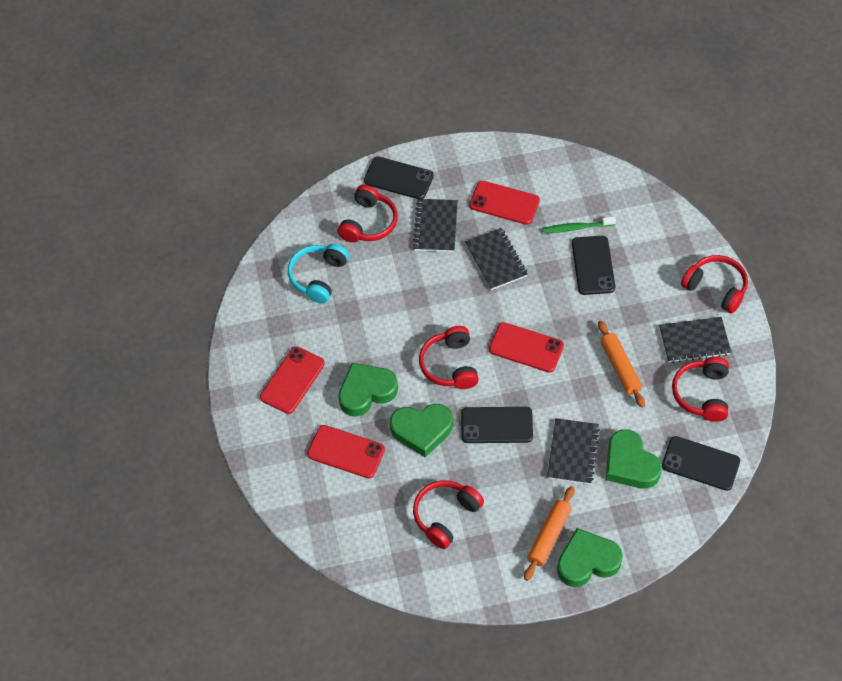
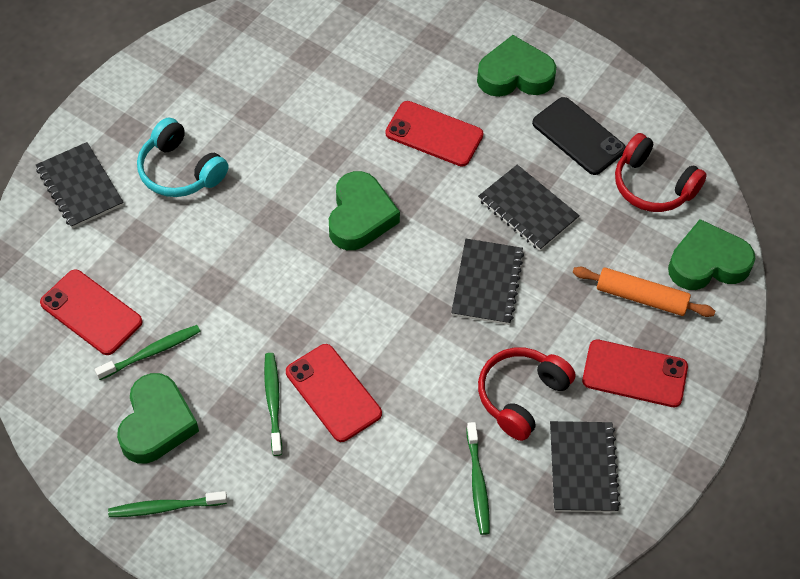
black phone: [364,156,434,199] [461,407,533,443] [572,236,615,295] [662,436,740,491] = 4 -> [532,97,626,175] = 1
green toothbrush: [542,217,616,233] = 1 -> [95,325,201,380] [108,491,227,517] [264,353,282,456] [466,422,490,535] = 4
orange rolling pin: [524,486,574,581] [598,321,645,408] = 2 -> [573,267,715,317] = 1
red headphones: [338,185,398,243] [413,480,484,549] [419,326,479,389] [672,357,729,422] [681,255,748,314] = 5 -> [478,347,576,441] [615,133,707,212] = 2

